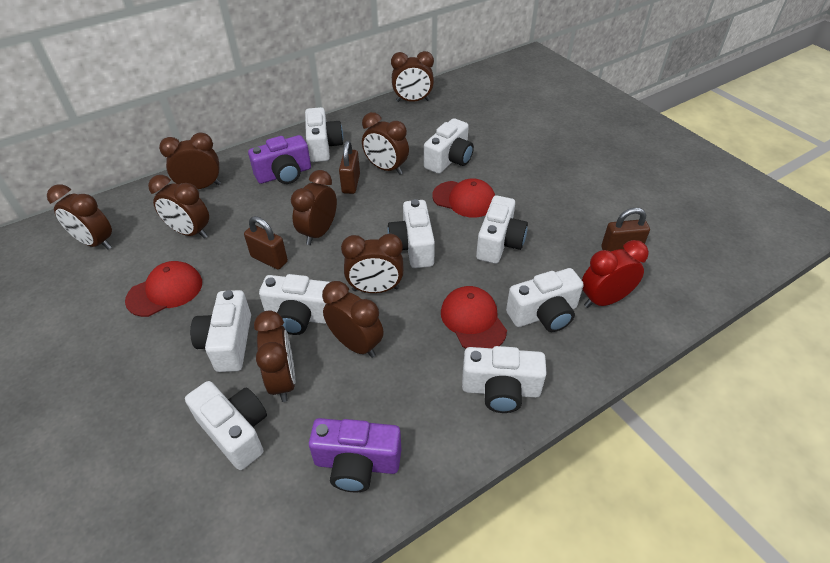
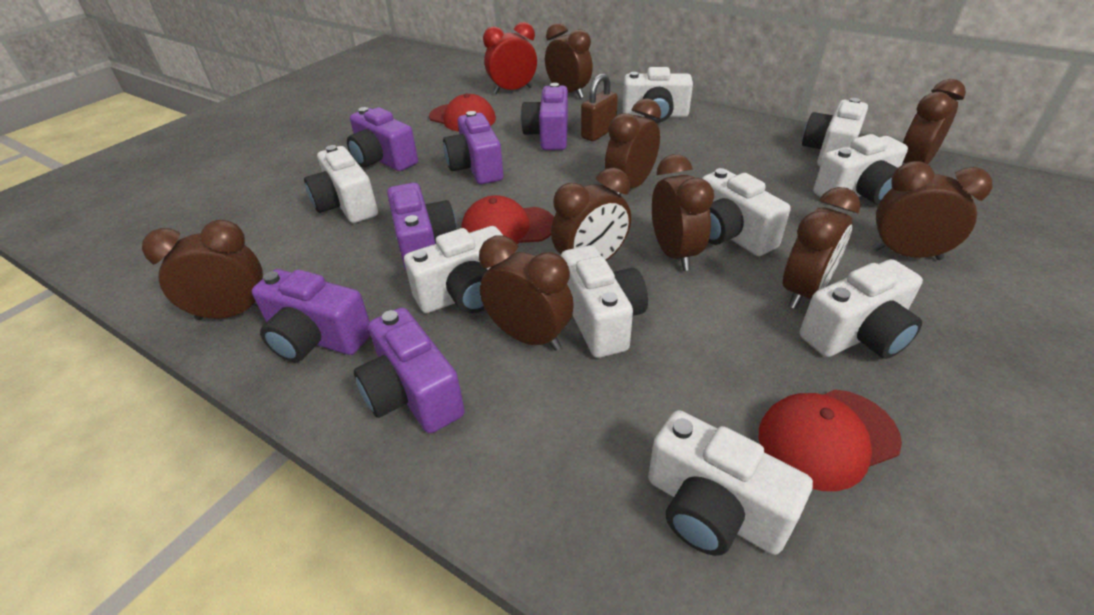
brown padlock: [244,216,288,269] [339,141,360,194] [601,208,650,252] = 3 -> [581,73,618,141] = 1
purple camera: [248,135,311,184] [309,418,401,492] = 2 -> [252,269,371,362] [347,107,418,171] [354,307,465,433] [387,183,457,272] [443,111,503,184] [521,83,568,150] = 6

